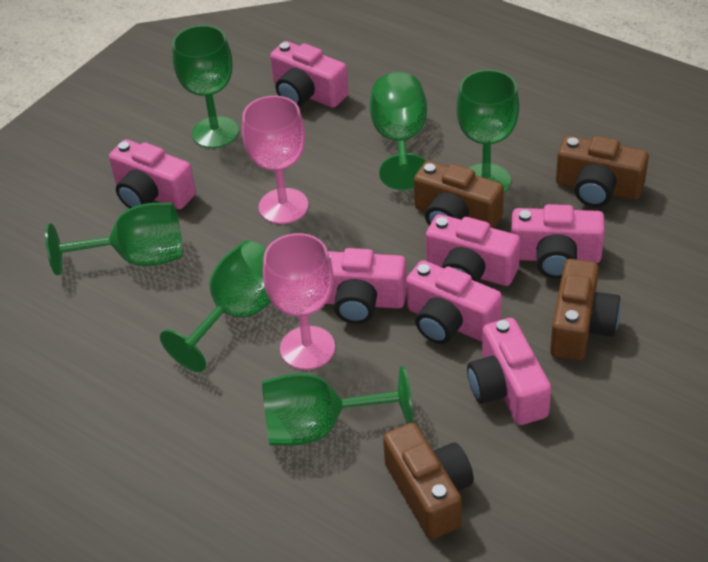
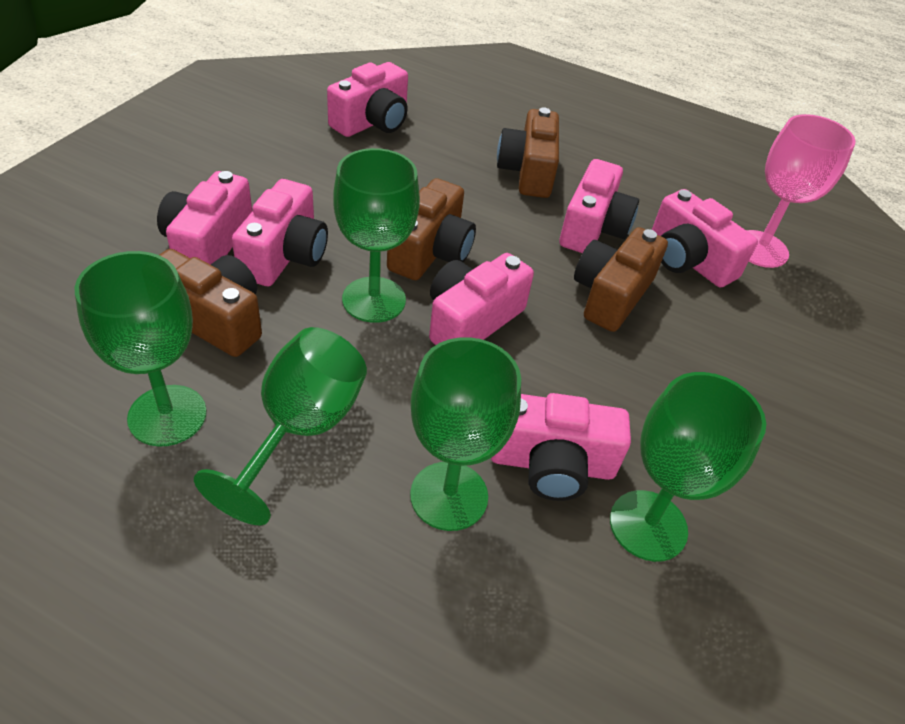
green goblet: [45,203,182,275] [160,241,271,372] [172,25,239,148] [262,366,413,446] [370,72,427,190] [456,70,519,193] = 6 -> [74,251,207,447] [194,327,367,525] [333,148,420,323] [410,337,521,531] [610,372,766,562] = 5
pink goblet: [242,96,308,224] [263,233,335,370] = 2 -> [746,114,856,268] = 1

